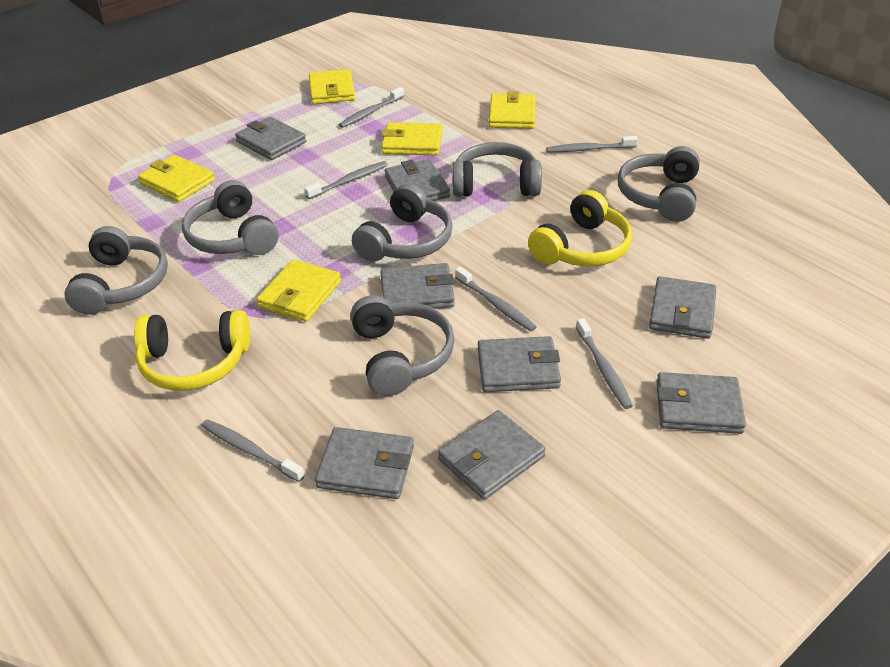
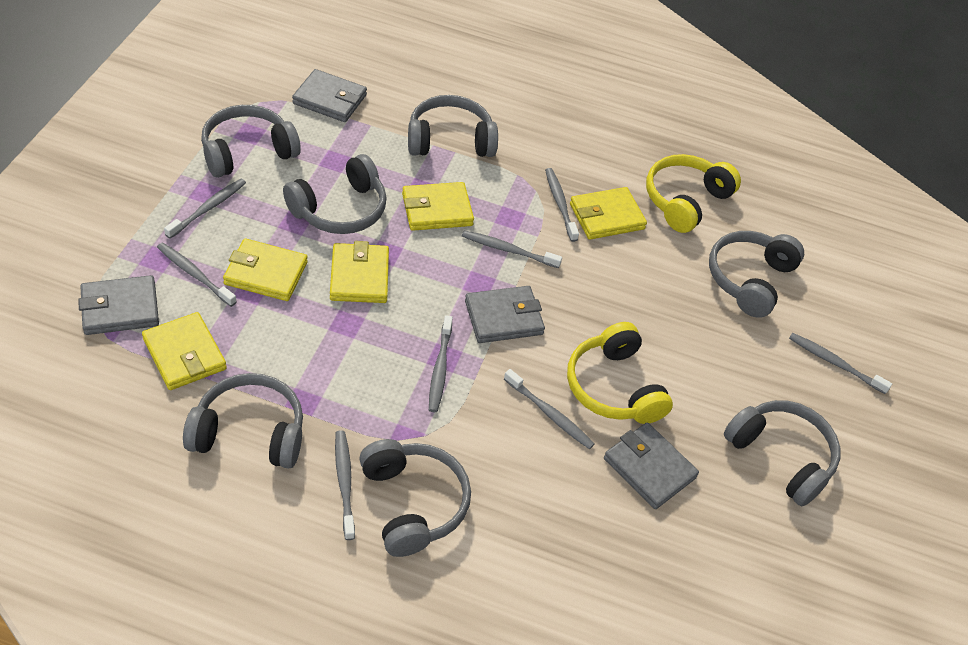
grey headphones: [64,226,168,315] [182,180,278,255] [350,295,454,396] [352,184,453,261] [452,142,542,197] [618,146,700,222] = 6 -> [183,373,303,469] [201,105,301,178] [283,154,386,234] [359,439,471,557] [408,95,498,157] [709,231,804,318] [724,400,841,506] = 7
grey toothbrush: [201,419,305,482] [305,161,387,199] [339,87,404,128] [455,266,537,332] [546,136,638,152] [576,318,633,409] = 6 -> [157,242,237,307] [164,179,246,239] [335,430,355,540] [429,315,453,412] [462,230,562,268] [504,369,595,449] [545,168,579,242] [789,333,892,394] = 8
grey wallet: [235,117,306,160] [315,427,414,499] [380,263,455,309] [385,159,450,201] [438,410,546,500] [478,336,561,392] [649,276,716,339] [657,372,746,434] = 8 -> [78,275,159,335] [292,69,367,122] [465,286,545,343] [604,422,699,509] = 4

